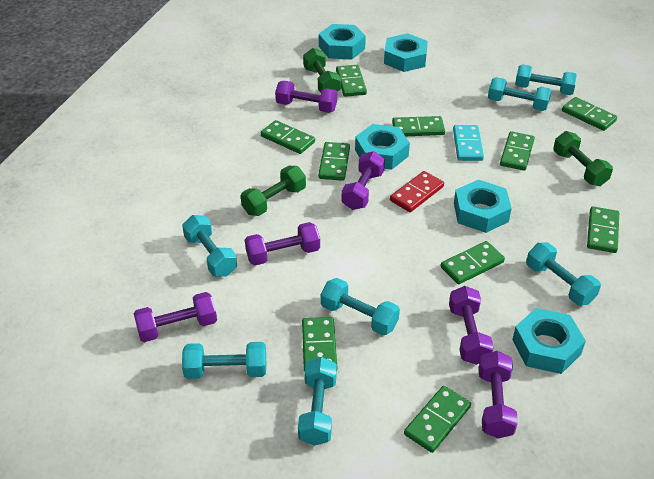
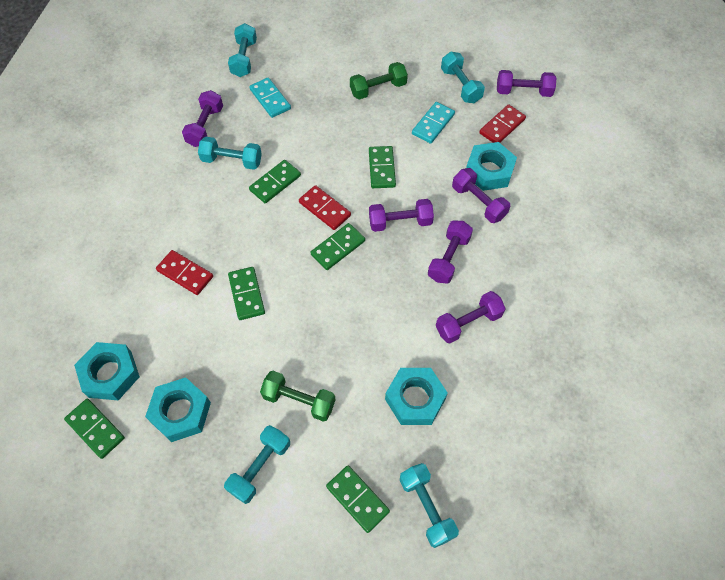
green domino: [261,120,315,154] [302,317,337,372] [318,142,350,181] [336,65,367,97] [392,116,445,136] [404,386,471,453] [441,241,505,284] [500,131,535,171] [562,97,617,131] [587,206,619,253] = 10 -> [64,399,125,459] [228,267,265,320] [249,160,301,203] [310,223,365,270] [326,465,390,533] [369,146,396,188] = 6
green dumbbell: [241,166,306,216] [303,48,341,93] [553,131,613,186] = 3 -> [260,371,335,422] [350,62,408,100] = 2
red domino: [390,171,444,212] = 1 -> [156,250,213,295] [299,185,351,230] [479,104,526,143] = 3
turquoise domino: [453,125,484,161] = 1 -> [249,77,291,118] [412,102,455,144] = 2
turquoise dumbbell: [182,215,237,276] [182,342,266,379] [298,357,337,446] [321,278,400,335] [488,77,552,111] [515,64,577,95] [526,243,601,306] = 7 -> [198,137,262,170] [224,425,290,504] [228,23,257,77] [400,463,459,548] [441,51,485,103] = 5
turquoise nut: [319,24,366,60] [355,124,410,170] [384,33,428,72] [454,180,512,233] [512,308,586,374] = 5 -> [74,342,140,400] [145,377,211,442] [385,368,448,425] [466,142,517,191] = 4

